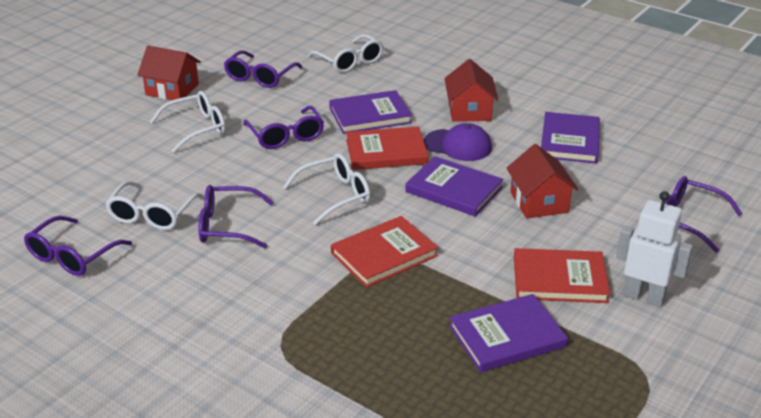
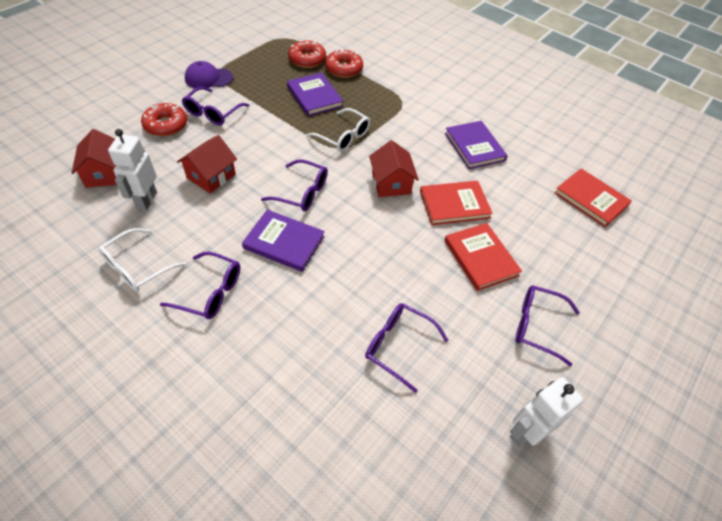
purple book: [329,90,412,134] [405,156,504,217] [449,294,568,372] [541,112,600,164] = 4 -> [242,210,325,272] [287,72,343,116] [445,121,508,169] = 3
red donut: none = 0 -> [141,103,187,137] [288,40,326,68] [325,48,363,78] = 3
white glasses: [105,181,203,230] [150,91,226,153] [283,153,370,225] [307,34,383,73] = 4 -> [98,228,186,292] [306,108,371,152] = 2
white robot: [616,191,693,307] = 1 -> [108,129,157,211] [510,377,583,448] = 2

